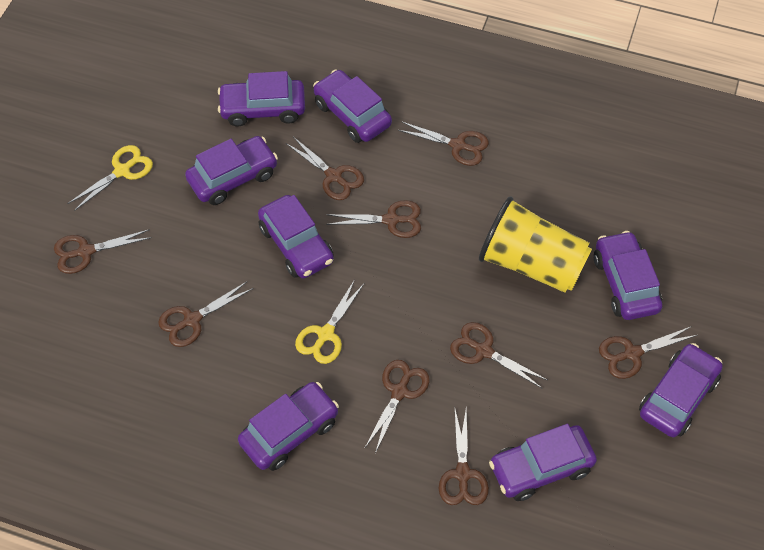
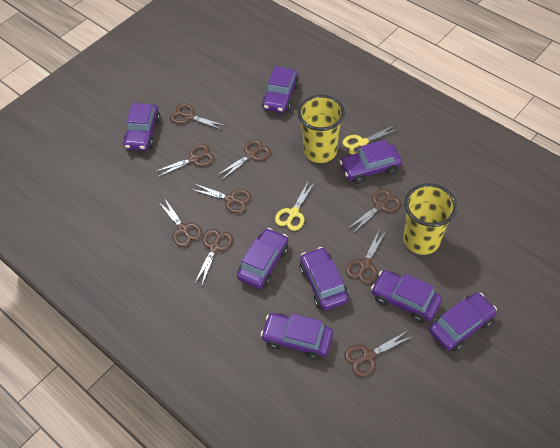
yellow cup: [479,196,592,293] = 1 -> [298,95,345,163] [403,183,457,255] = 2

